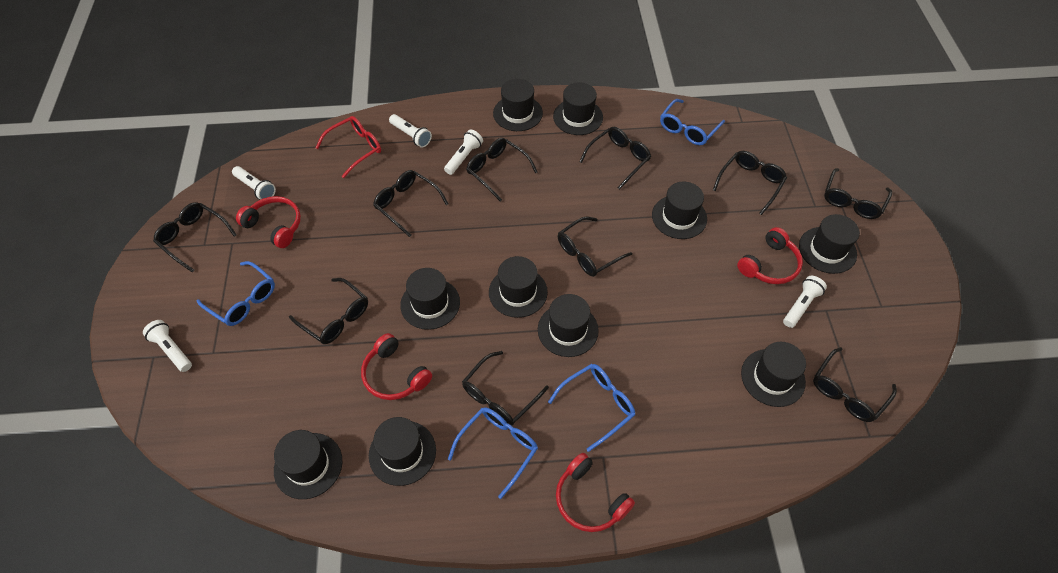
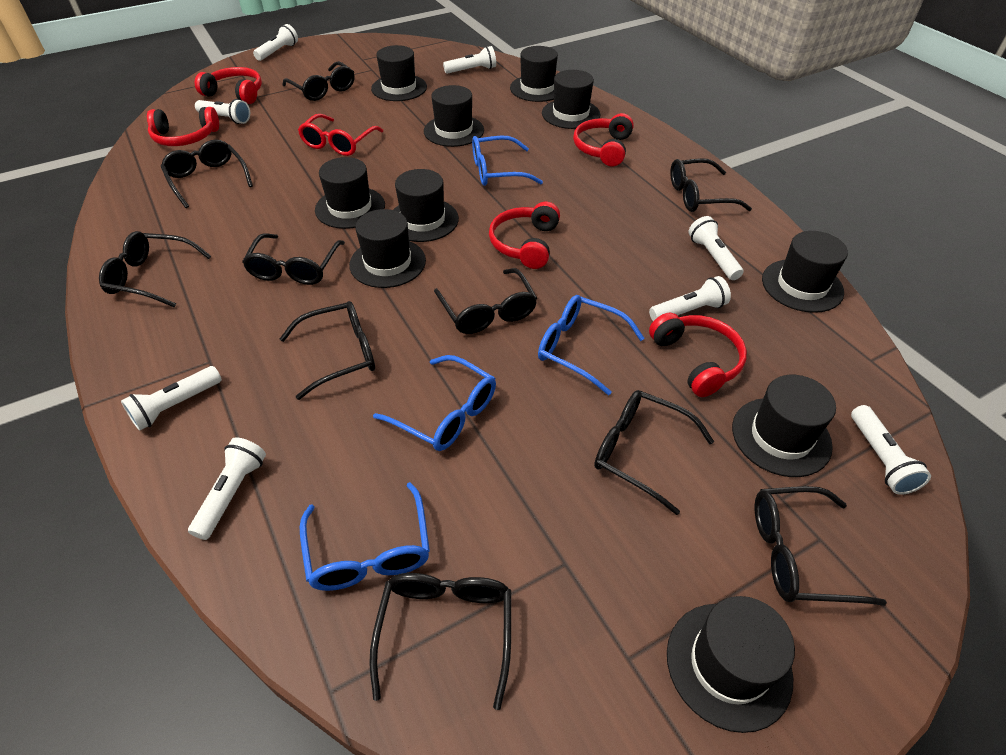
red headphones: [236,196,301,248] [361,333,432,400] [556,453,635,532] [737,227,803,284] = 4 -> [147,107,219,146] [195,67,262,104] [489,202,560,269] [573,113,634,166] [649,313,747,397] = 5
white flashlight: [143,320,192,372] [232,166,276,200] [389,114,432,148] [444,130,483,175] [783,276,827,328] = 5 -> [121,366,222,431] [188,437,266,540] [195,99,250,124] [253,24,298,61] [443,46,496,74] [649,276,731,321] [688,216,743,280] [851,405,931,495] = 8

